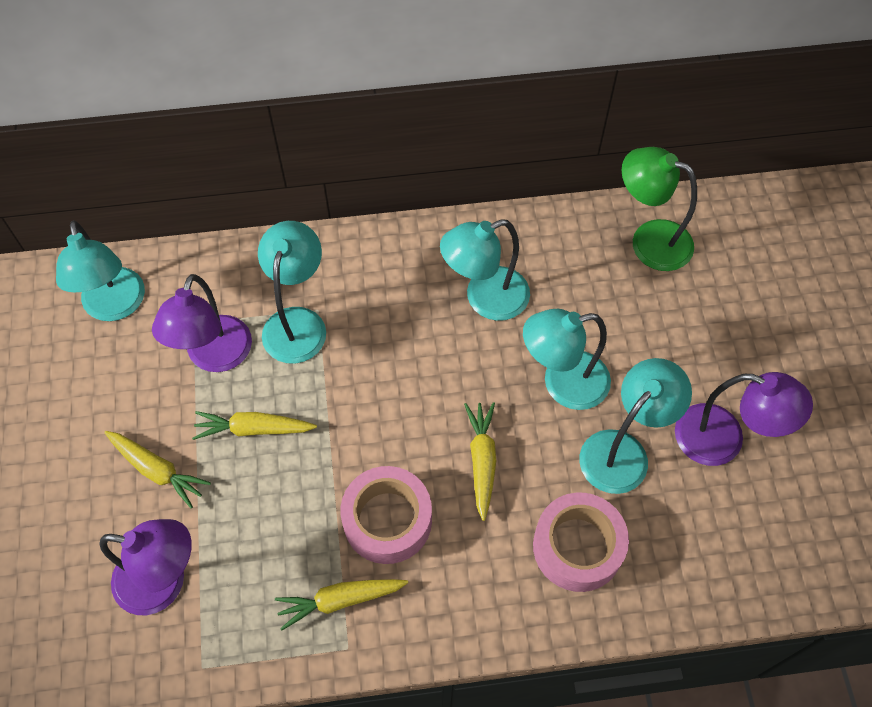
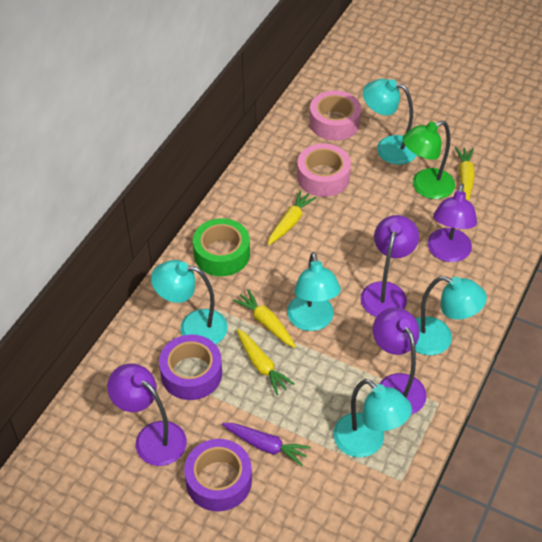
green tape: none = 0 -> [193,218,250,276] = 1
purple carrot: none = 0 -> [222,423,311,466] = 1
purple lamp: [100,519,192,615] [152,274,252,372] [675,372,813,466] = 3 -> [107,363,187,466] [360,215,419,317] [373,307,427,414] [427,184,477,262] = 4
purple tape: none = 0 -> [159,334,222,400] [184,439,252,511] = 2

